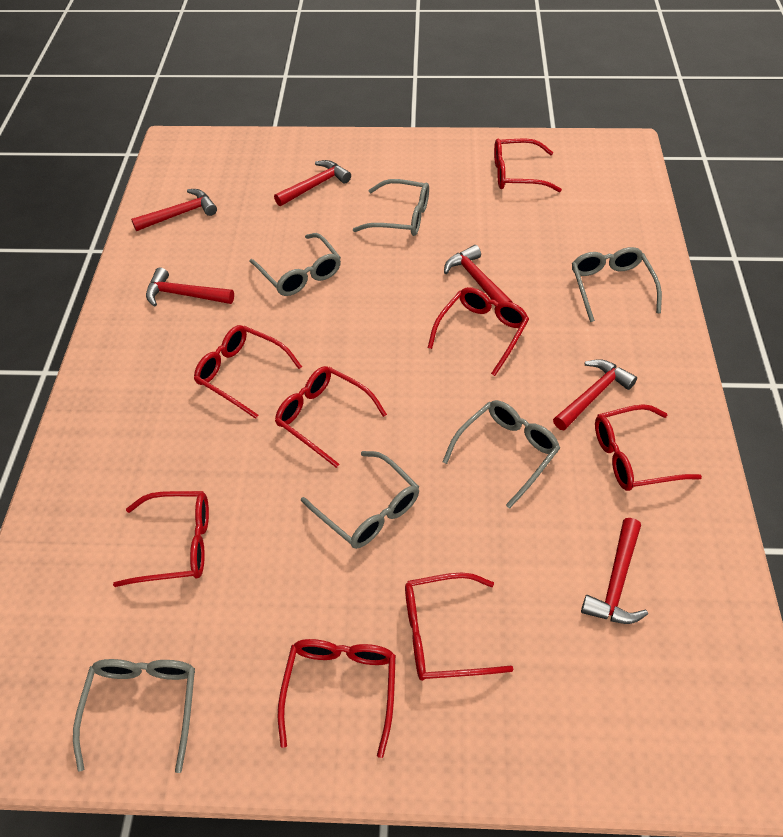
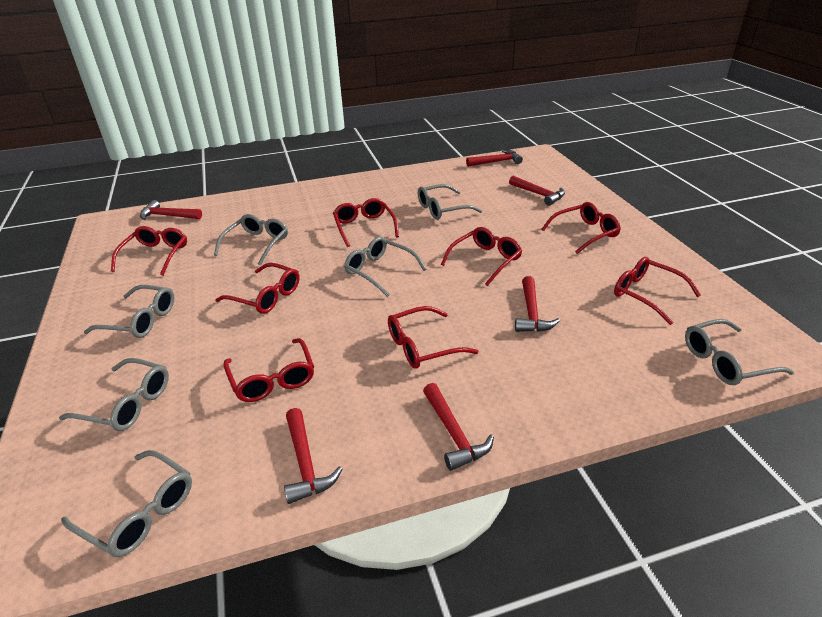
grey glasses: [73,659,195,773] [249,233,341,296] [301,451,419,549] [353,179,429,236] [443,400,560,509] [572,247,662,322] = 6 -> [59,358,169,431] [61,450,192,557] [84,285,174,338] [214,214,288,265] [344,237,426,297] [418,184,482,220] [685,319,794,385] = 7

